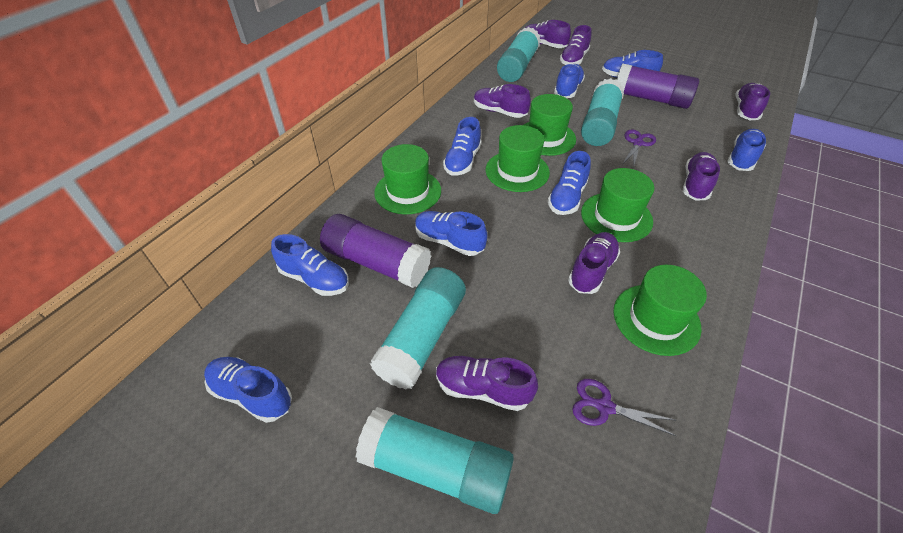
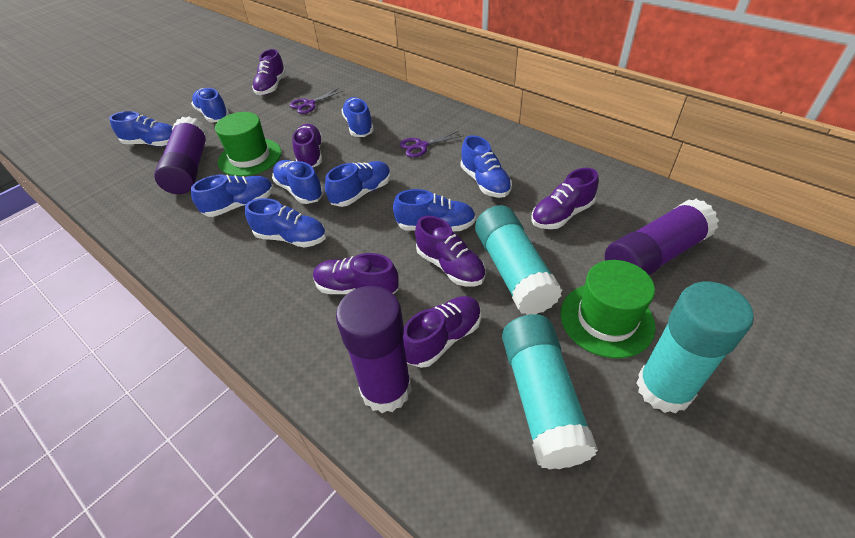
blue shoe: [204,357,292,423] [271,234,349,296] [415,211,488,256] [443,117,482,176] [548,151,591,215] [554,64,585,98] [602,50,663,78] [727,129,766,171] = 8 -> [109,111,173,147] [191,88,229,123] [191,175,274,217] [245,198,326,248] [272,160,324,204] [325,161,391,207] [341,97,374,137] [393,189,476,231] [461,135,512,198] = 9
green hat: [374,144,441,214] [486,125,550,192] [524,94,576,156] [581,168,654,242] [614,265,707,356] = 5 -> [215,112,281,177] [560,260,656,358] = 2
purple glue stick: [320,214,431,288] [617,63,699,109] = 2 -> [154,117,208,194] [336,286,412,413] [605,199,719,275] = 3
purple shoe: [436,356,538,411] [474,84,531,118] [525,20,571,48] [560,25,591,65] [568,232,620,294] [683,152,720,201] [735,83,770,120] = 7 -> [252,49,286,95] [292,124,323,167] [313,253,399,294] [403,296,481,368] [415,216,486,286] [531,168,599,229] = 6
turquoise glue stick: [356,407,514,514] [370,267,466,390] [497,27,541,82] [581,78,624,146] = 4 -> [475,205,562,315] [502,314,598,470] [636,281,754,414] = 3

